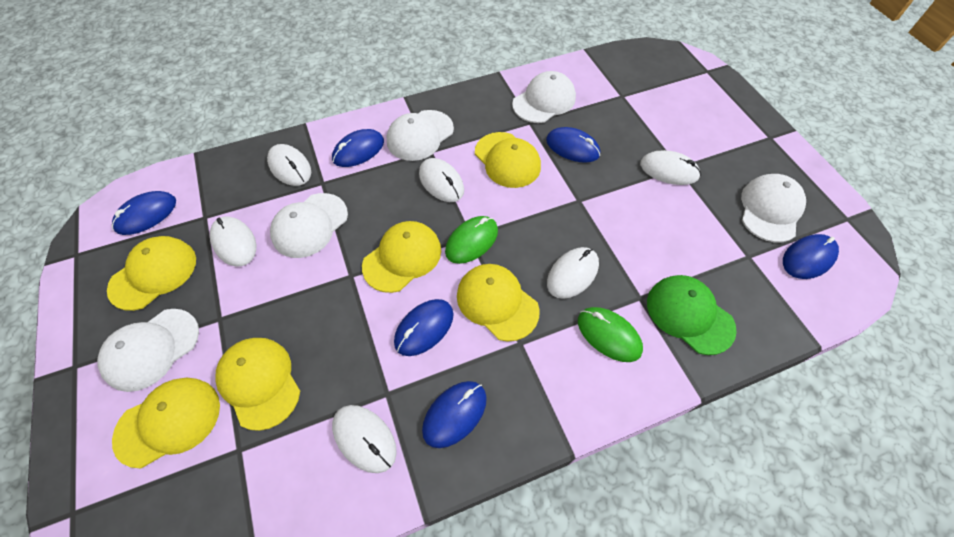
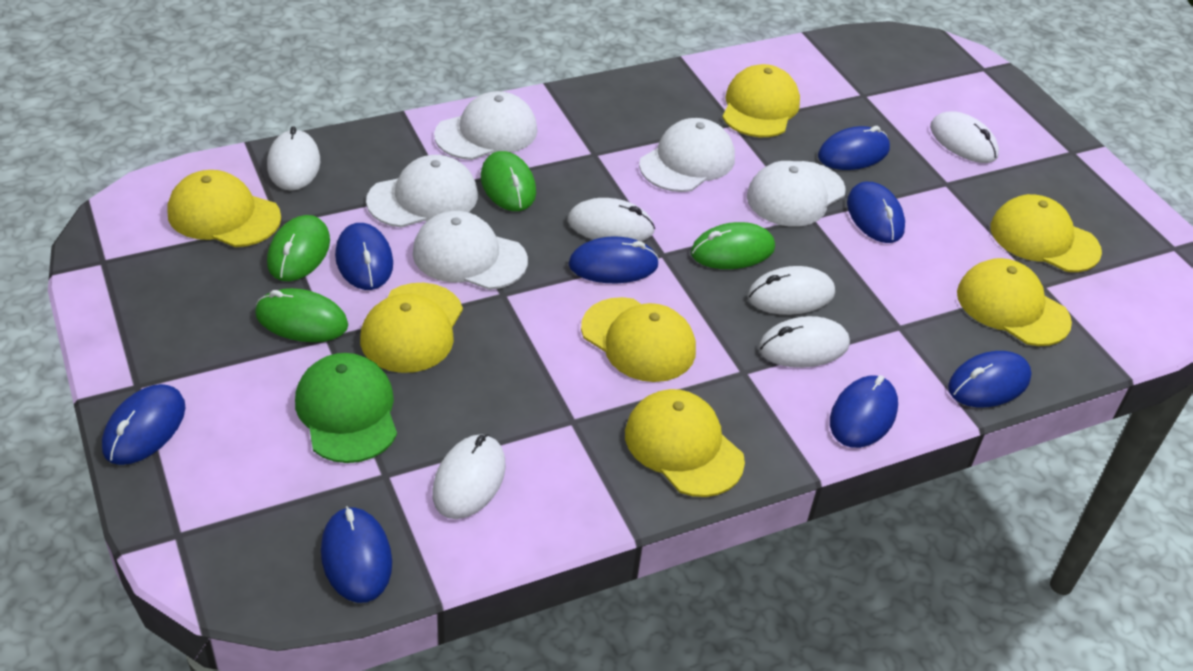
blue mouse: [112,191,176,235] [332,129,384,167] [394,299,454,356] [422,381,487,448] [546,127,600,163] [783,234,839,279] = 6 -> [102,384,186,465] [321,506,392,603] [335,223,393,290] [568,236,659,283] [818,126,890,170] [830,375,898,448] [847,182,905,243] [948,351,1032,407] = 8
green mouse: [445,216,498,264] [578,307,643,362] = 2 -> [255,288,348,342] [267,215,330,281] [481,151,536,211] [691,222,775,269] = 4
yellow cap: [107,236,196,311] [112,378,220,468] [215,338,300,431] [362,221,441,293] [457,264,540,341] [475,132,541,188] = 6 -> [167,170,281,247] [360,283,463,373] [581,297,696,382] [625,389,745,497] [722,64,800,137] [957,258,1072,346] [990,194,1102,272] = 7

